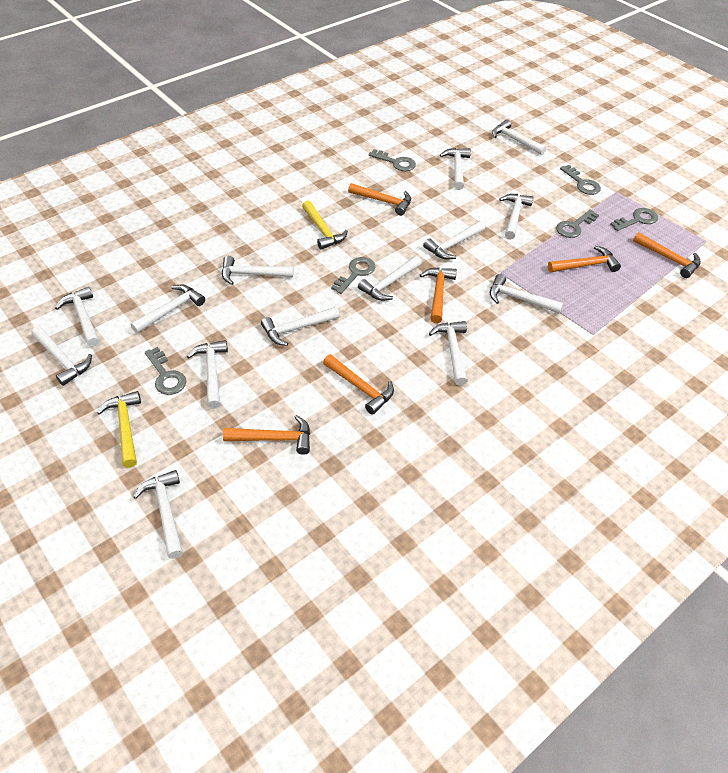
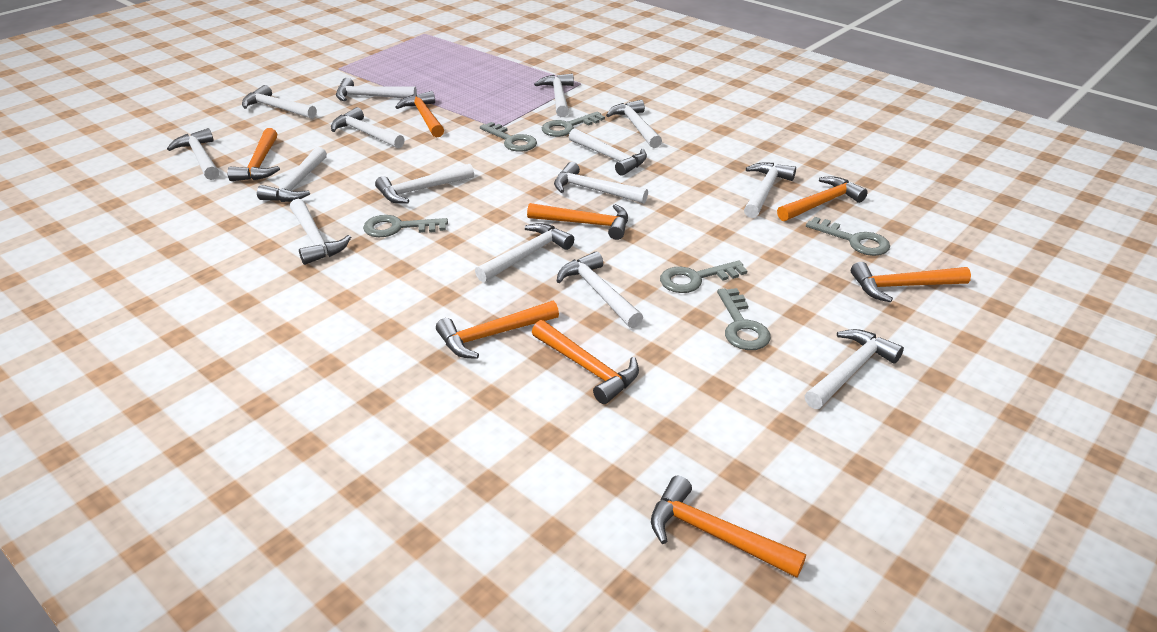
orange hammer: [223,415,310,455] [323,354,394,415] [348,183,411,216] [420,267,457,323] [548,246,621,272] [633,232,701,278] = 6 -> [227,128,280,181] [395,91,444,138] [436,301,559,359] [527,203,628,240] [532,320,639,404] [651,475,806,578] [777,176,868,221] [851,262,971,303] = 8
white hammer: [32,327,92,386] [55,287,100,347] [130,285,205,333] [133,470,183,559] [187,340,228,409] [222,256,294,285] [261,307,339,346] [358,256,422,301] [423,221,485,260] [429,321,467,385] [440,148,471,190] [490,274,563,313] [492,119,547,155] [499,194,534,240] = 14 -> [167,128,219,180] [242,85,317,119] [257,147,327,202] [290,199,351,265] [331,107,405,149] [336,78,417,102] [375,164,474,204] [475,223,574,282] [534,74,574,117] [554,162,648,204] [557,251,643,328] [569,128,647,176] [606,100,662,148] [744,163,796,218] [804,329,904,409] = 15
yellow hammer: [97,391,141,468] [302,201,348,250] = 2 -> none = 0

